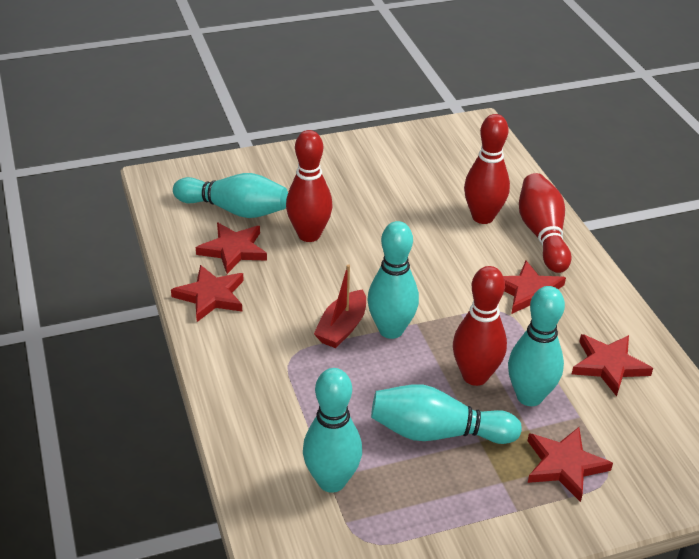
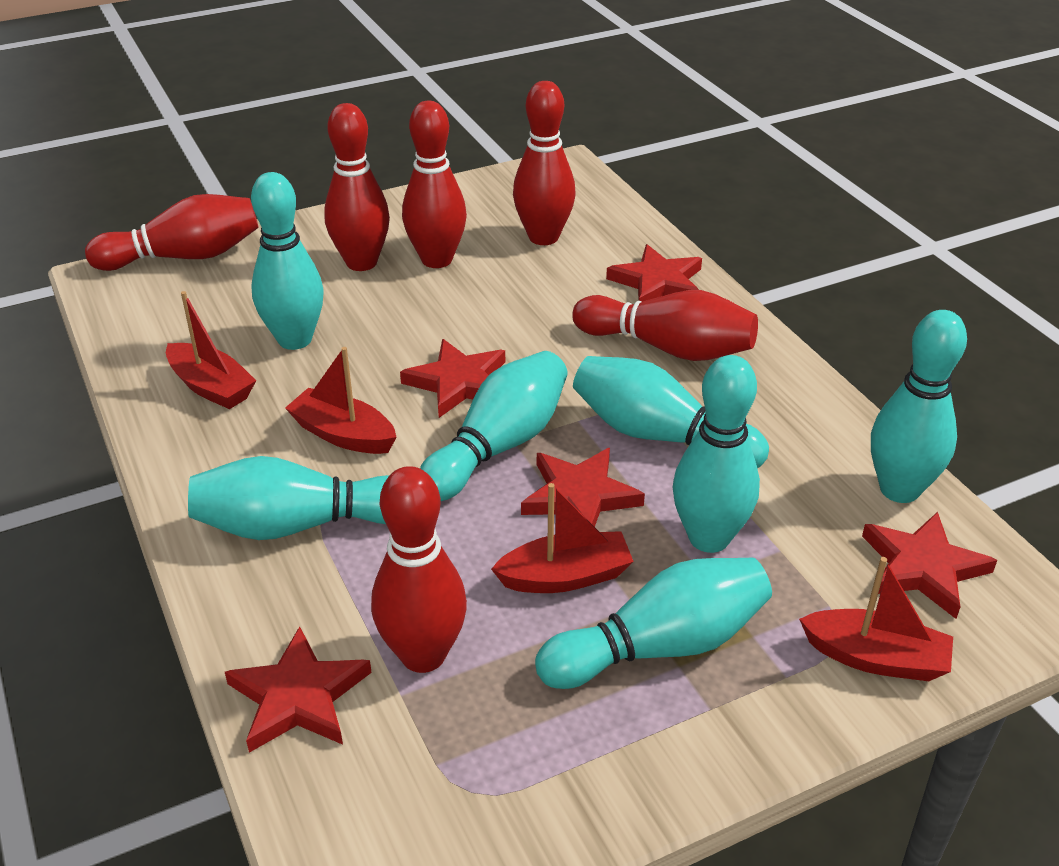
red boat: [314,264,366,348] = 1 -> [166,291,256,409] [285,347,396,454] [491,483,634,593] [799,557,953,681] = 4
red bowling pin: [286,130,333,242] [453,266,507,386] [464,114,510,224] [519,173,571,273] = 4 -> [85,194,259,271] [324,103,390,271] [371,466,467,673] [402,101,467,268] [513,81,576,245] [572,290,758,361] = 6
turquoise bowling pin: [173,173,288,218] [303,368,362,493] [367,221,419,339] [371,384,522,444] [508,286,565,406] = 5 -> [188,456,389,540] [251,172,324,350] [420,351,568,501] [535,558,772,689] [573,356,769,468] [673,355,760,553] [871,310,967,503] = 7

